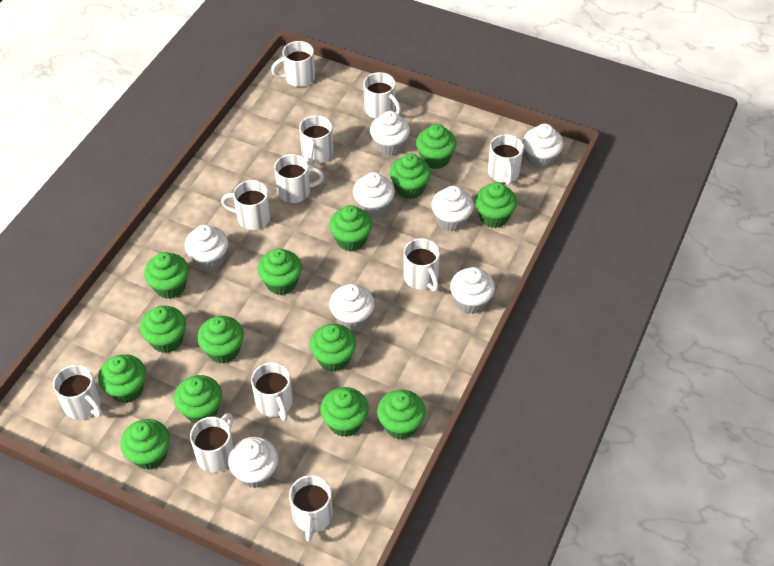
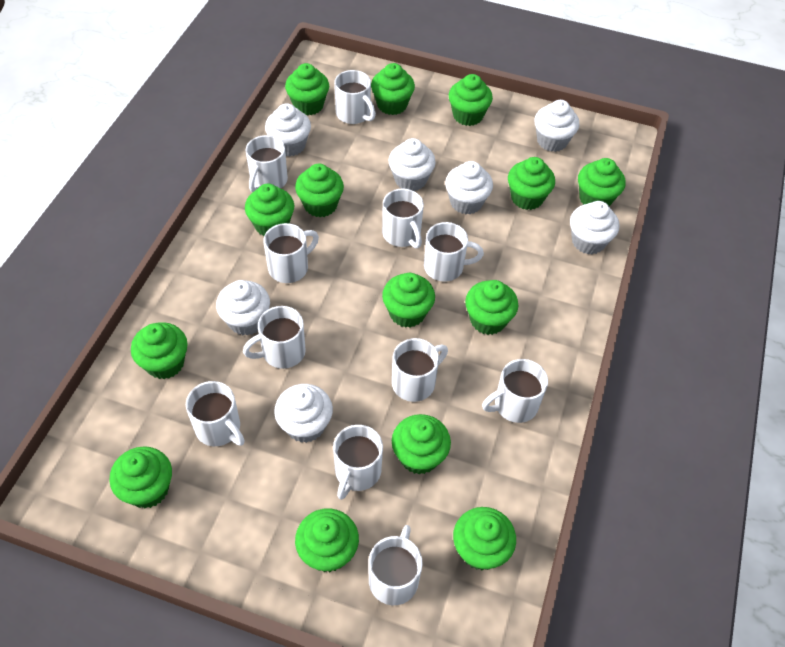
white cupcake: [185,225,228,271] [228,437,278,488] [329,284,375,331] [353,172,395,218] [370,111,410,156] [431,186,474,232] [450,267,495,314] [523,124,564,169] = 8 -> [216,280,270,336] [265,103,311,156] [274,384,333,443] [389,138,436,191] [445,161,493,214] [534,100,580,152] [570,201,620,255] = 7

